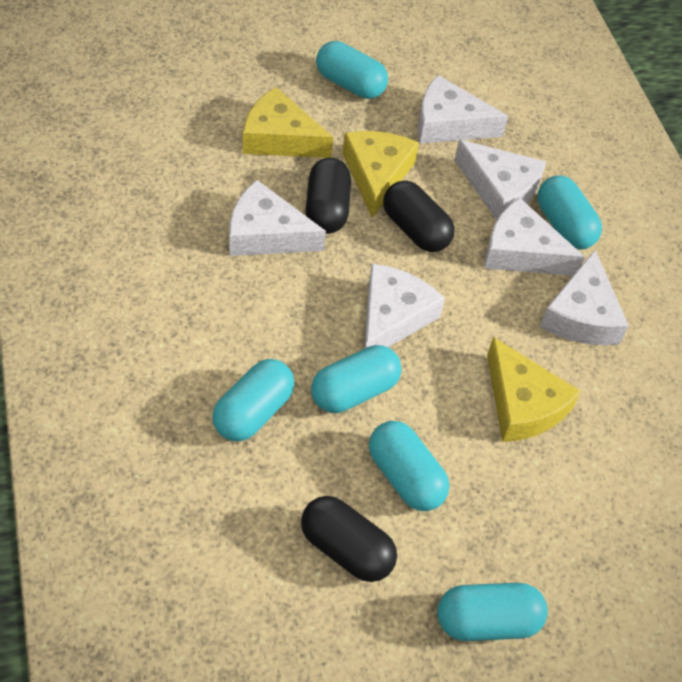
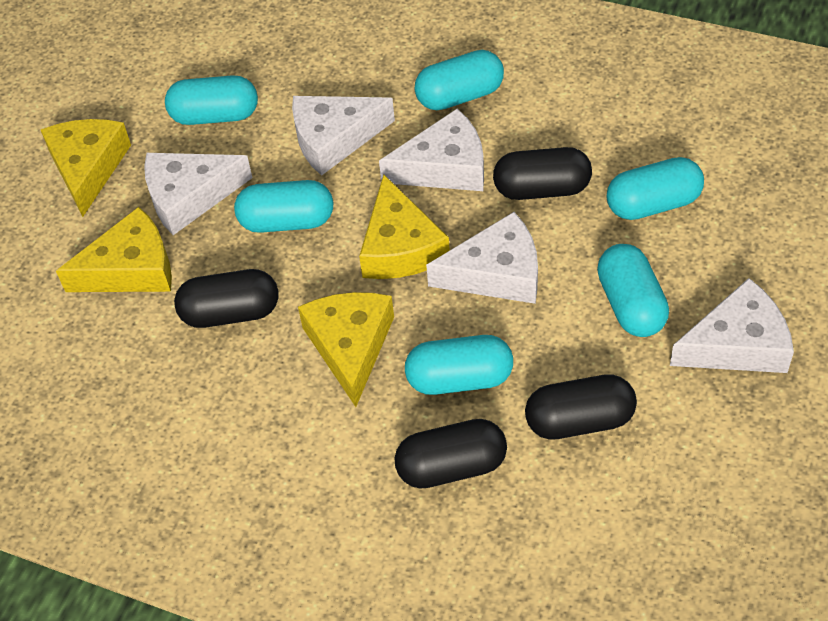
black capsule: [301,496,397,582] [306,158,351,234] [383,181,455,252] = 3 -> [174,269,278,328] [394,419,507,489] [493,147,592,200] [525,374,637,440] = 4
white cheese: [229,180,326,256] [364,264,445,349] [418,75,508,143] [455,140,546,220] [484,197,585,276] [540,250,629,345] = 6 -> [144,153,253,235] [292,96,395,176] [379,108,484,191] [426,212,538,304] [670,278,794,373] = 5
yellow cheese: [243,87,333,158] [342,131,419,218] [487,337,581,442] = 3 -> [41,119,131,217] [56,207,172,292] [298,292,394,407] [359,174,450,279] = 4

